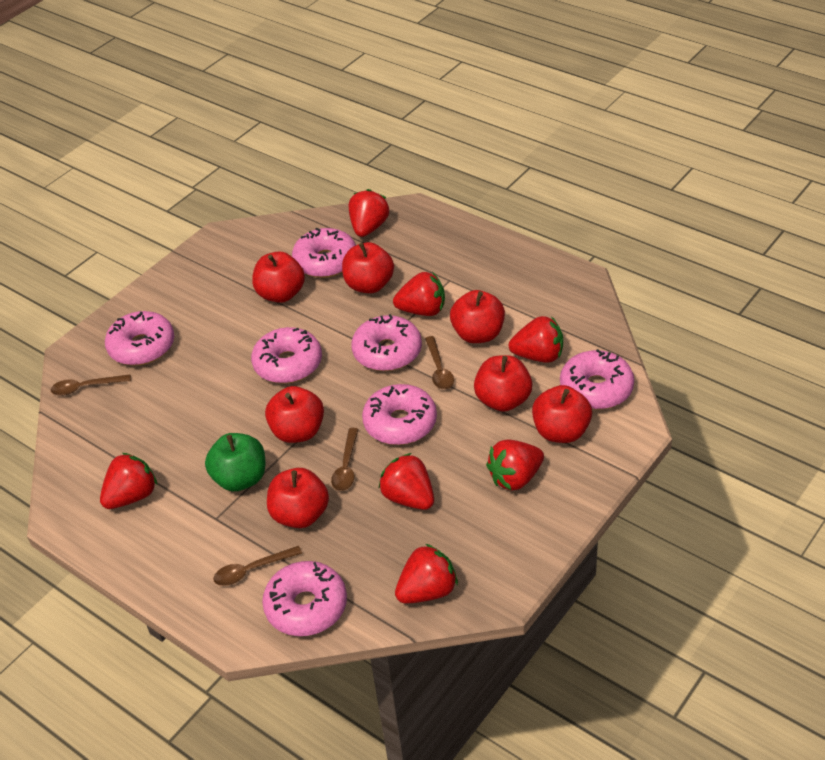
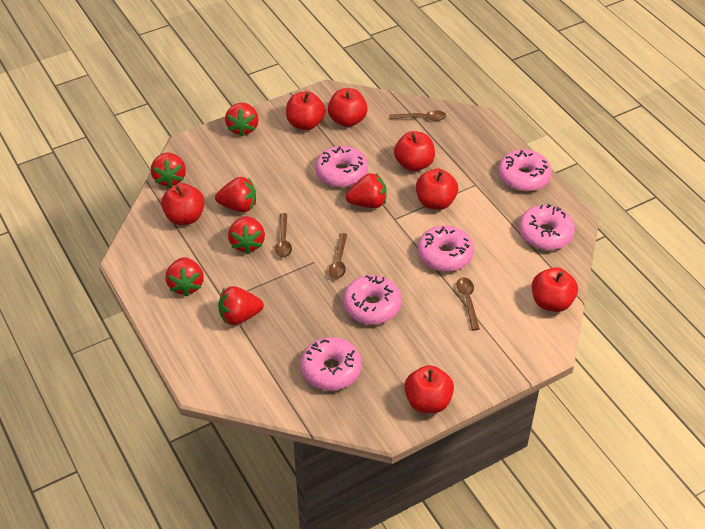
green apple: [205,433,266,491] = 1 -> none = 0
pink donut: [105,311,174,365] [251,327,322,384] [262,561,347,636] [292,228,356,278] [351,314,422,371] [362,384,437,445] [560,349,634,409] = 7 -> [300,337,362,391] [315,146,368,187] [343,275,402,325] [418,225,474,272] [498,150,552,191] [519,204,575,250] = 6

